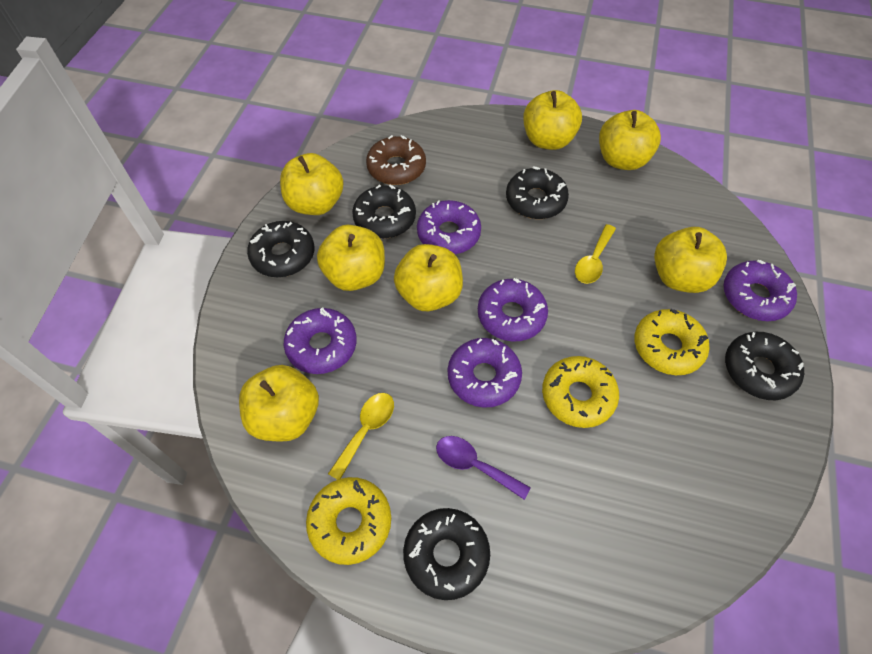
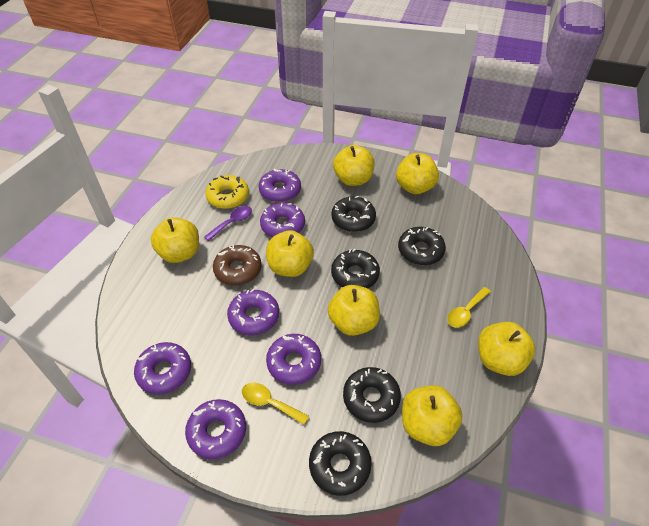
purple donut: [284,307,357,374] [417,200,481,254] [448,338,522,408] [478,278,548,342] [723,260,797,321] = 5 -> [134,342,191,395] [185,399,246,459] [227,289,279,335] [259,169,301,202] [260,203,305,237] [266,334,321,385] = 6
yellow donut: [306,477,391,565] [542,356,619,428] [634,309,710,375] = 3 -> [205,175,249,209] = 1

